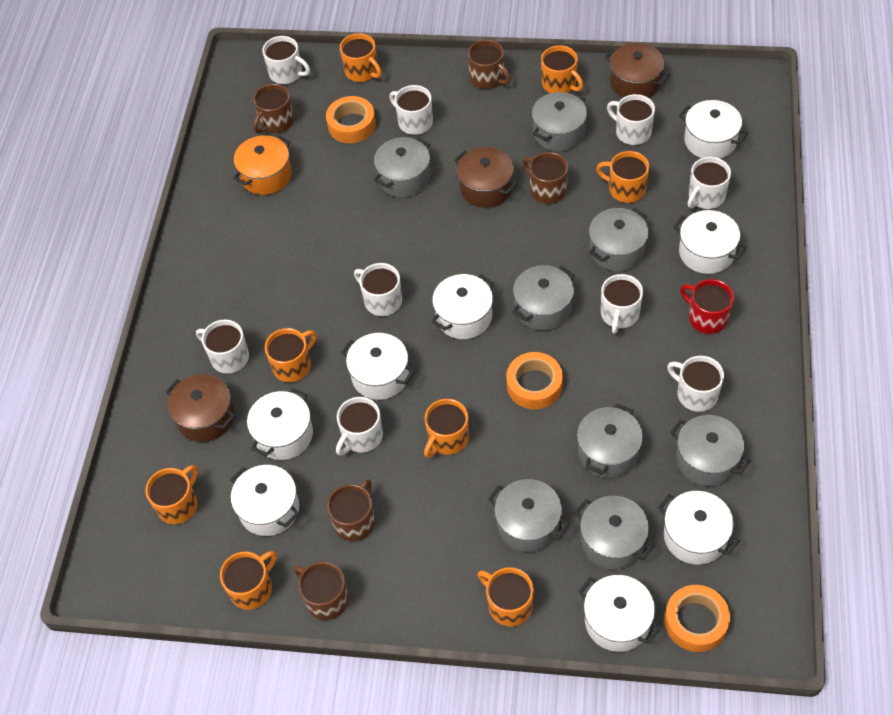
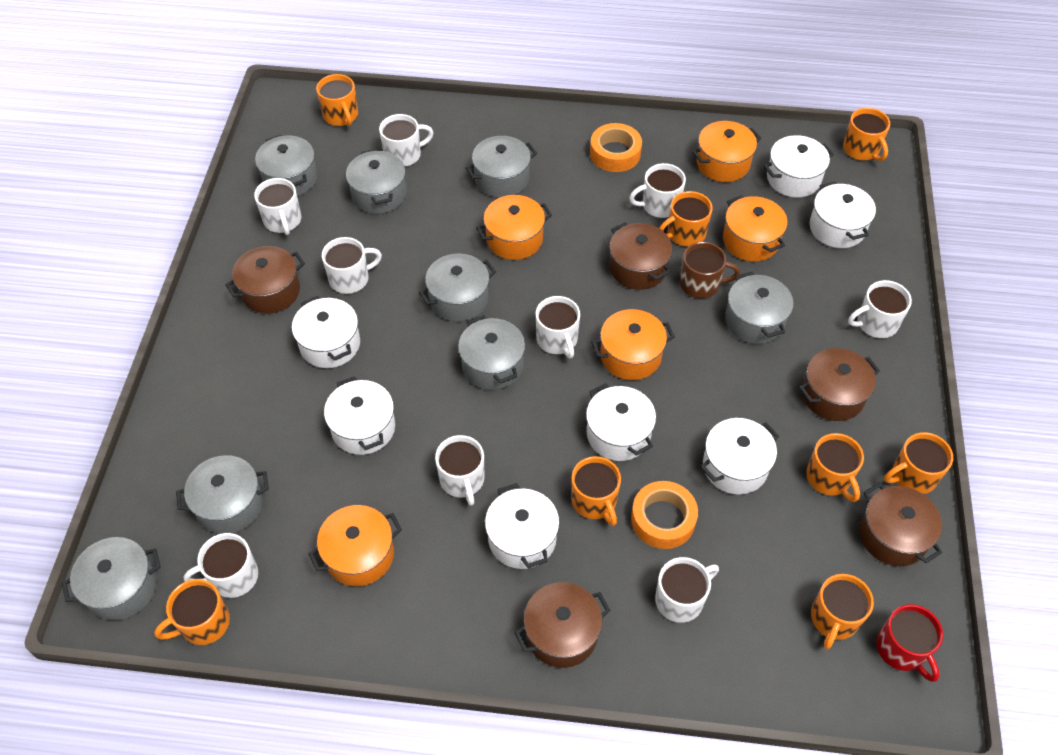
brown mug: [253,84,294,134] [293,561,349,620] [327,479,375,542] [468,40,511,89] [523,152,568,204] = 5 -> [680,242,740,298] = 1
brown pot: [166,374,235,442] [454,147,517,208] [605,43,669,98] = 3 -> [225,246,305,314] [515,582,610,668] [609,222,672,290] [799,348,880,421] [859,482,942,566] = 5
orange pot: [233,135,292,195] = 1 -> [308,505,402,586] [476,195,552,260] [591,309,675,380] [692,121,761,182] [723,195,788,262] = 5
orange tape: [326,96,376,143] [507,352,563,409] [665,585,730,652] = 3 -> [590,123,642,172] [631,481,698,549] = 2
white pot: [230,465,299,536] [247,388,313,460] [341,333,415,400] [431,274,494,339] [578,575,661,652] [658,491,740,565] [673,210,747,274] [679,100,748,159] = 8 -> [292,296,360,368] [324,376,395,455] [485,483,559,569] [586,383,656,461] [700,418,779,495] [764,135,834,198] [810,182,876,248] = 7

